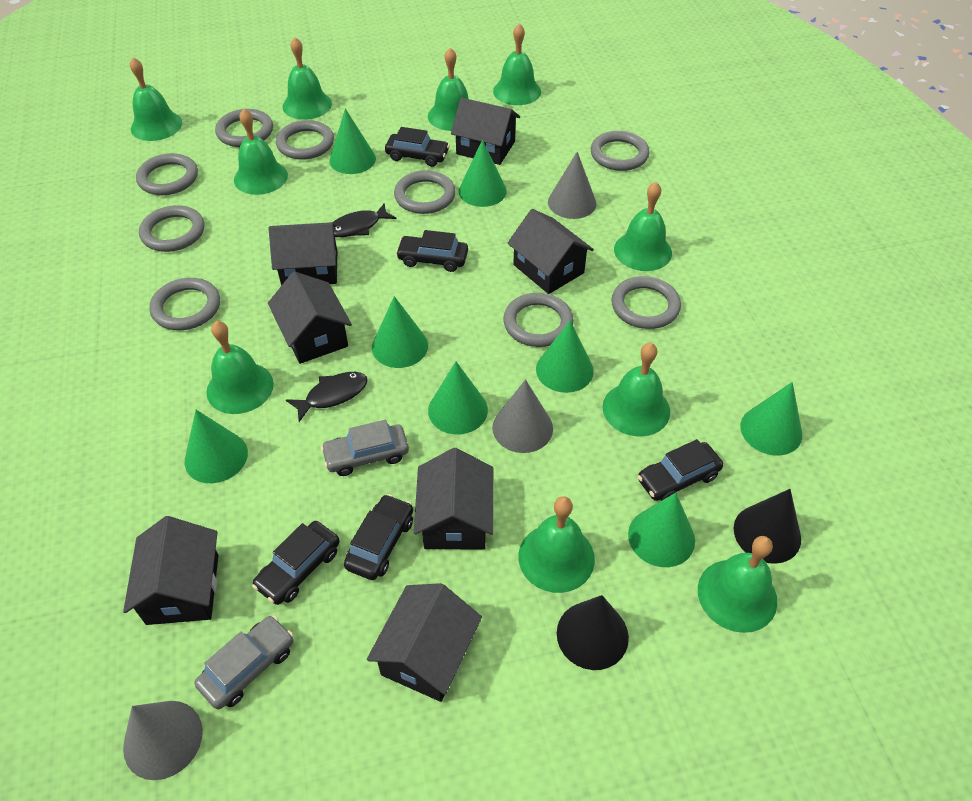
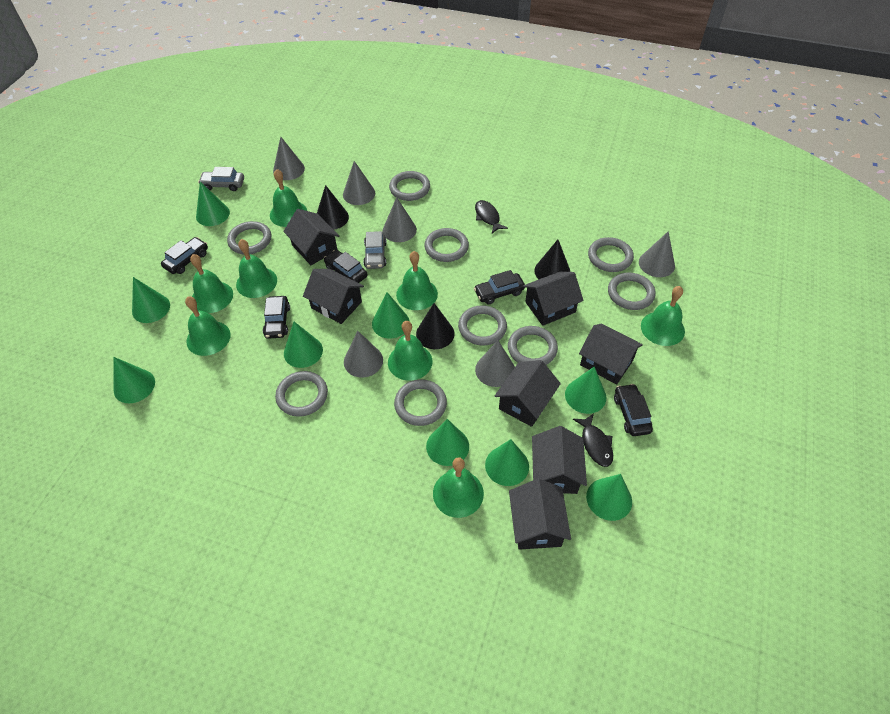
black cone: [557,595,629,670] [734,489,801,564] = 2 -> [317,185,349,230] [416,303,454,349] [534,239,570,279] = 3
green bell: [130,57,182,141] [206,321,274,414] [234,109,288,195] [283,37,332,120] [428,48,469,131] [493,24,541,105] [518,496,595,593] [602,343,670,437] [614,182,672,271] [698,536,777,633] = 10 -> [185,296,231,356] [190,254,233,313] [236,239,277,298] [270,169,307,227] [388,321,432,381] [396,251,438,310] [433,457,484,518] [641,286,685,346] = 8
green cone: [185,410,248,483] [329,108,376,174] [372,296,428,368] [428,362,488,434] [459,140,507,207] [536,320,594,393] [628,493,695,567] [740,382,802,456] = 8 -> [114,357,155,403] [132,277,170,323] [196,182,230,226] [284,322,323,368] [372,292,410,338] [426,419,469,466] [485,439,529,486] [565,367,606,414] [586,474,632,521] = 9
grey cone: [123,701,203,780] [492,379,553,453] [548,152,596,219] = 3 -> [273,137,305,180] [343,161,375,205] [344,331,383,378] [383,197,417,242] [475,340,515,387] [639,231,675,277] = 6

